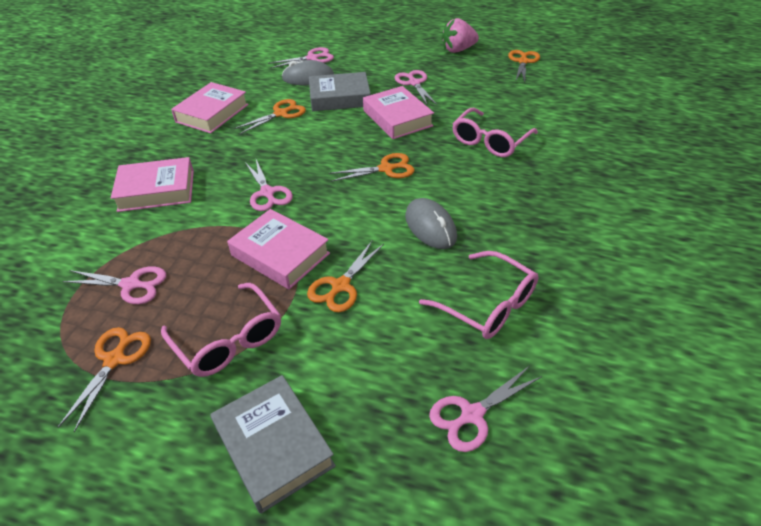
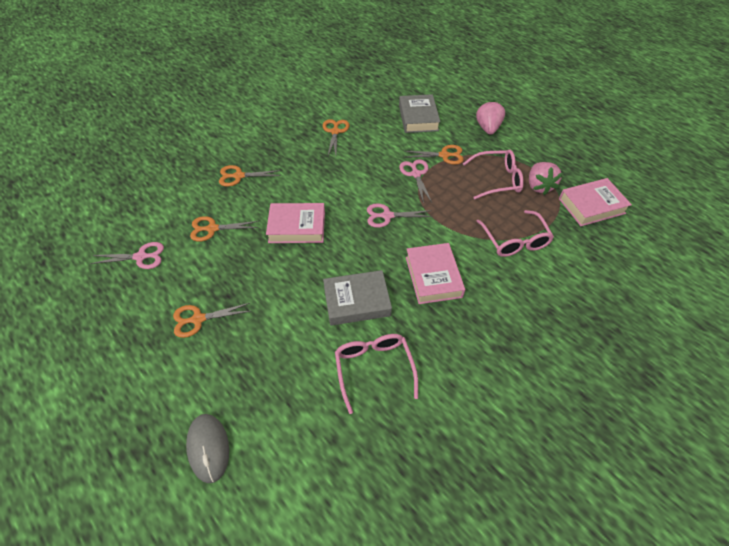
grey mouse: [282,60,334,85] [405,198,457,249] = 2 -> [186,414,229,483] = 1
pink book: [111,157,194,212] [171,82,249,133] [227,209,330,289] [363,86,434,139] = 4 -> [266,203,325,243] [406,243,465,304] [559,178,632,226] = 3
pink scissors: [62,266,166,304] [245,159,293,211] [268,47,334,68] [395,70,437,106] [429,366,542,452] = 5 -> [90,242,164,269] [367,203,433,228] [399,159,432,204] = 3
pink strawberry: [442,18,479,53] = 1 -> [476,100,505,135] [529,162,563,195] = 2

